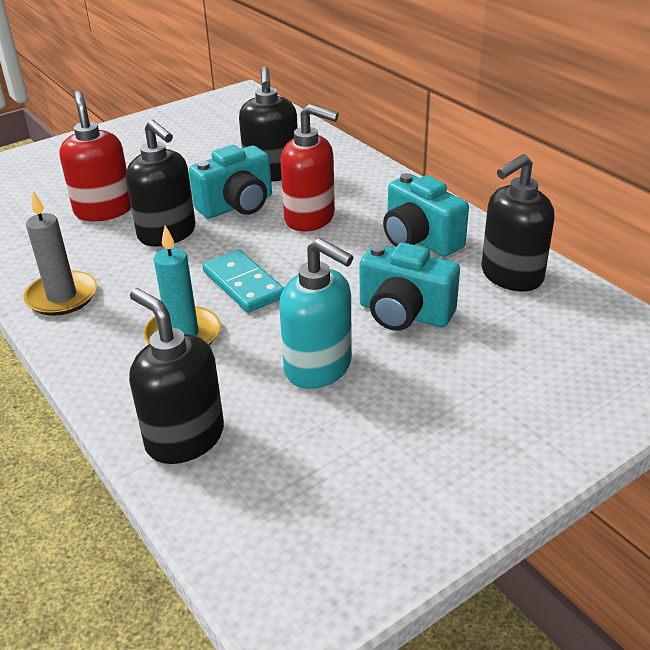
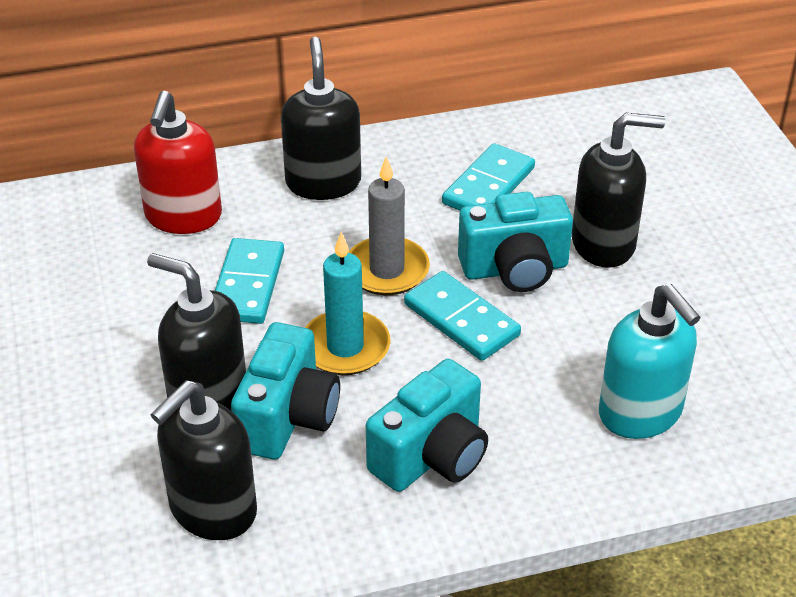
red soap dispenser: [60,91,131,221] [280,104,339,231] = 2 -> [134,90,222,234] = 1
turquoise domino: [202,249,284,313] = 1 -> [215,238,284,324] [404,271,521,361] [442,143,535,211] = 3

